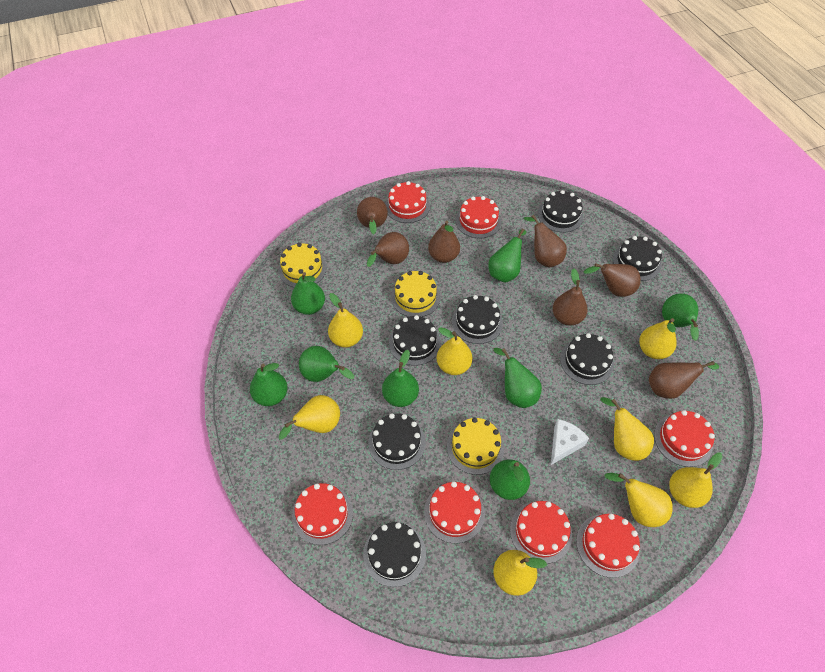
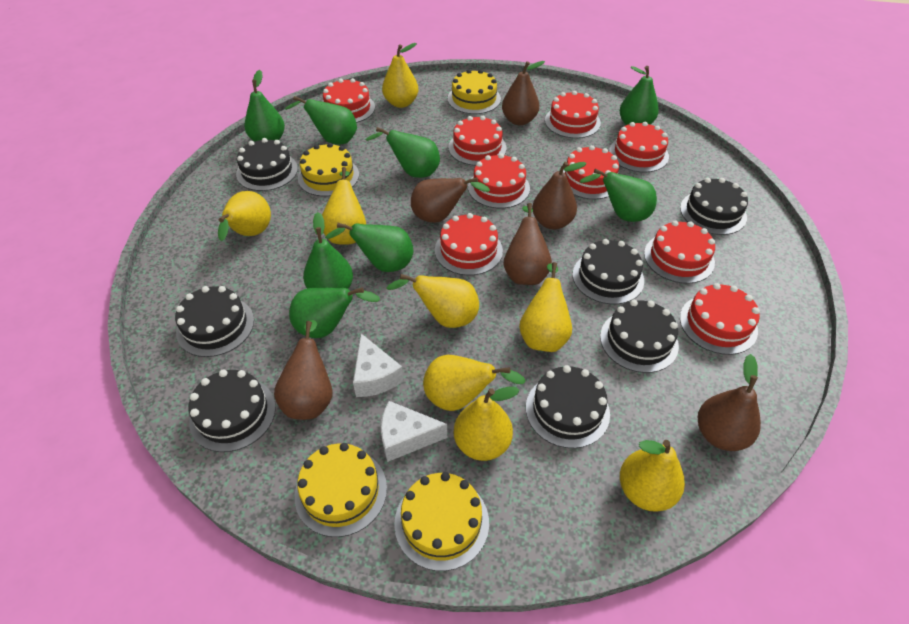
brown pear: [357,197,388,234] [367,232,409,267] [428,220,460,263] [524,215,567,267] [553,268,588,326] [583,263,641,297] [649,361,719,399] = 7 -> [274,320,333,420] [411,177,490,223] [502,61,545,125] [504,203,552,285] [532,161,587,229] [698,354,761,451] = 6
red cake: [292,483,353,545] [385,181,430,223] [424,482,485,543] [456,196,501,238] [510,501,572,564] [576,514,640,578] [654,410,715,467] = 7 -> [323,78,375,123] [435,213,503,276] [448,116,506,166] [468,153,530,208] [545,91,601,138] [563,145,619,199] [609,122,669,172] [644,221,715,284] [680,283,760,355] = 9
white cheese: [551,419,589,465] = 1 -> [353,334,404,397] [381,401,447,462] = 2
yellow cake: [278,243,327,287] [391,271,440,317] [447,417,504,475] = 3 -> [295,443,387,537] [298,143,359,196] [394,472,489,571] [448,69,501,114] = 4

